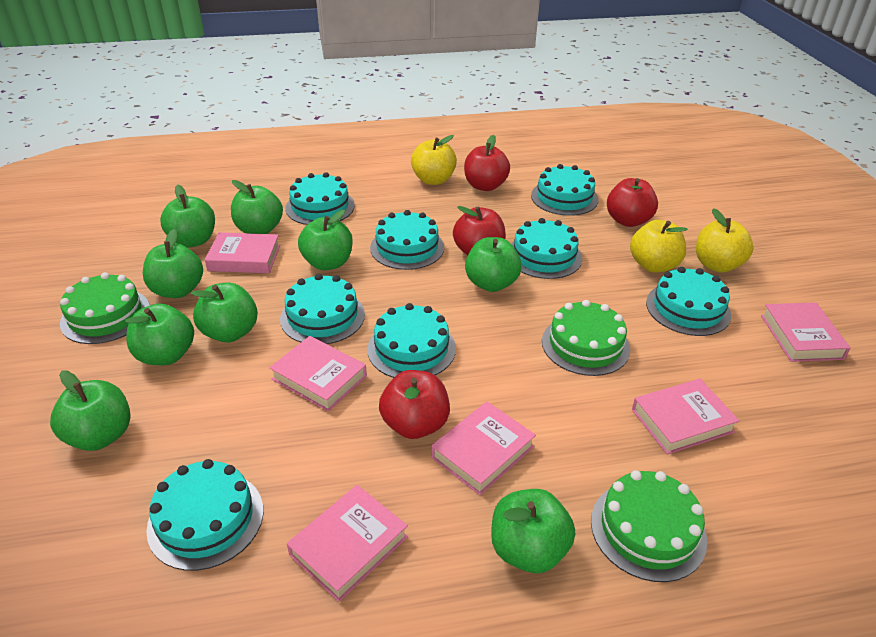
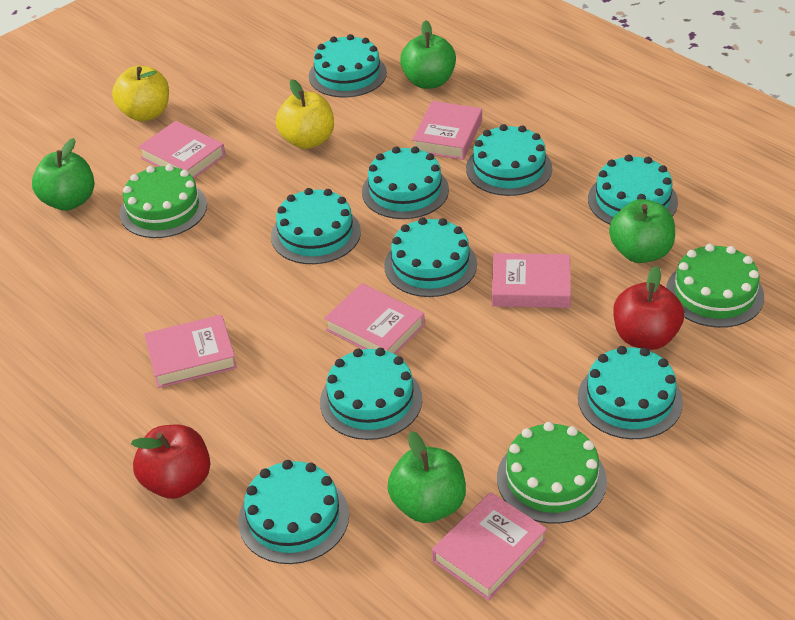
green apple: [50,370,131,451] [125,303,194,365] [143,229,203,298] [160,185,215,247] [191,283,258,342] [231,180,283,234] [298,210,353,270] [465,237,522,292] [491,489,575,573] = 9 -> [32,138,94,211] [388,431,466,523] [400,20,456,89] [609,199,675,263] = 4
red apple: [379,370,450,439] [453,206,506,255] [464,135,510,191] [607,178,658,227] = 4 -> [131,424,210,499] [613,266,684,350] = 2
turquoise cake: [146,459,263,571] [280,274,365,344] [285,172,355,225] [367,303,456,378] [370,210,444,270] [511,218,582,279] [531,164,598,216] [646,267,731,336] = 8 -> [238,460,349,564] [271,188,361,264] [309,34,387,97] [320,348,422,440] [362,146,449,219] [384,217,477,297] [466,124,552,196] [578,346,683,439] [588,154,678,224] = 9
yellow apple: [411,135,457,185] [630,220,688,273] [696,208,753,273] = 3 -> [112,66,169,122] [276,79,334,149] = 2

